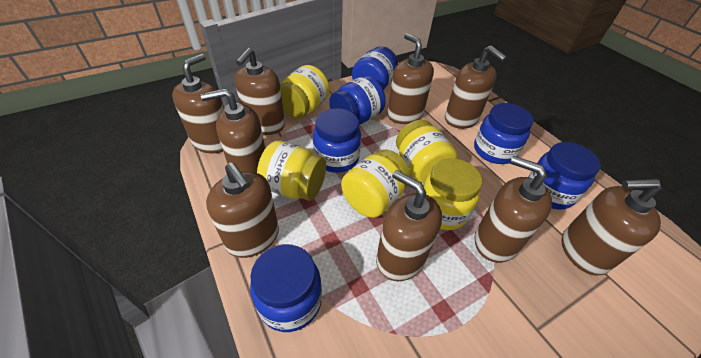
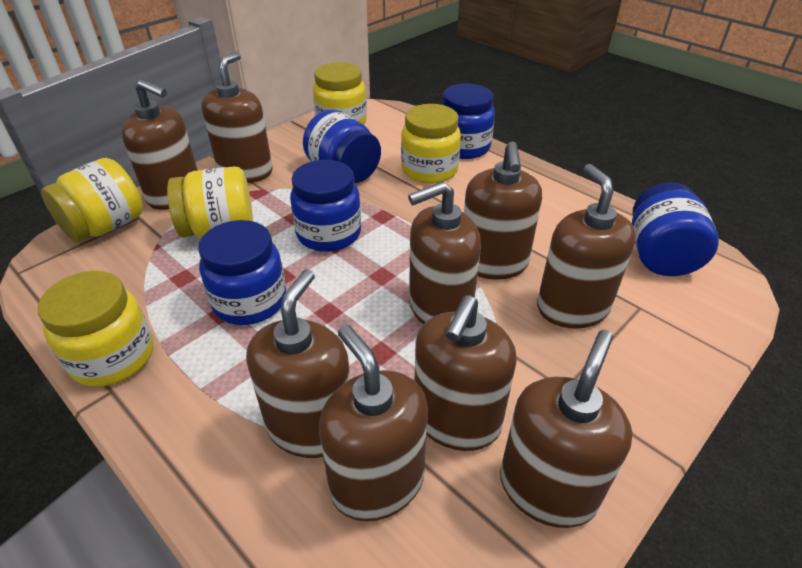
blue jar: [250,244,322,332] [313,108,361,173] [329,76,386,125] [352,46,398,90] [474,103,534,164] [528,142,601,210] = 6 -> [198,220,286,325] [290,160,361,252] [303,109,381,183] [441,83,495,159] [632,182,719,276] = 5

